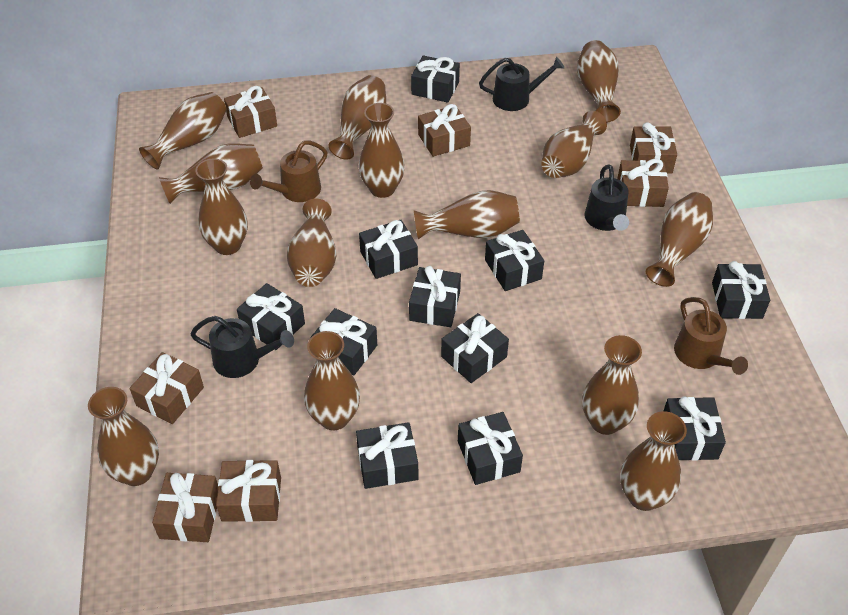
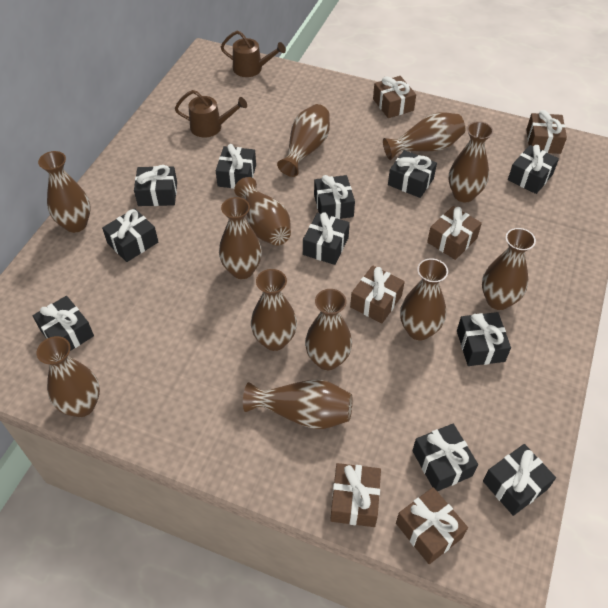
black watering can: [191,316,294,378] [479,57,564,111] [585,164,629,231] = 3 -> none = 0
brown gift: [130,352,204,424] [152,473,218,542] [216,460,281,522] [224,86,277,138] [418,104,471,157] [617,159,669,207] [630,123,677,174] = 7 -> [330,463,381,527] [350,266,405,323] [373,76,416,118] [396,487,468,564] [427,206,482,260] [526,110,567,154] = 6
brown vase: [88,387,159,486] [139,92,227,170] [159,143,263,204] [195,158,248,255] [287,199,336,287] [304,331,360,430] [328,75,386,160] [359,103,405,198] [414,190,520,239] [541,111,607,178] [577,40,621,123] [582,335,642,435] [620,411,687,511] [646,192,713,287] = 14 -> [37,336,100,417] [38,151,91,233] [219,197,262,279] [234,177,291,246] [243,379,352,429] [251,269,297,351] [277,104,330,177] [305,289,352,370] [383,112,465,160] [400,258,448,340] [449,121,493,203] [482,228,536,310] = 12

